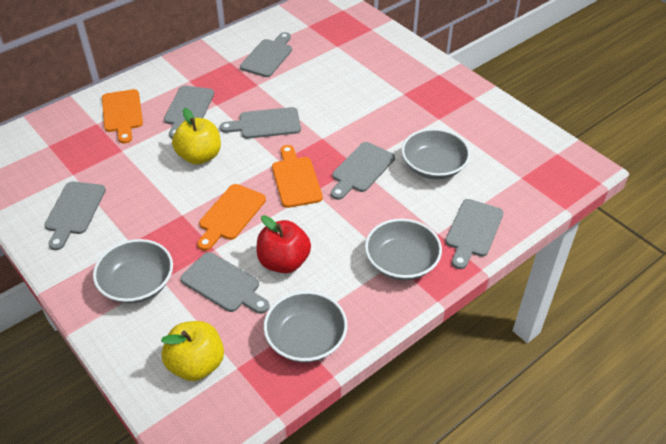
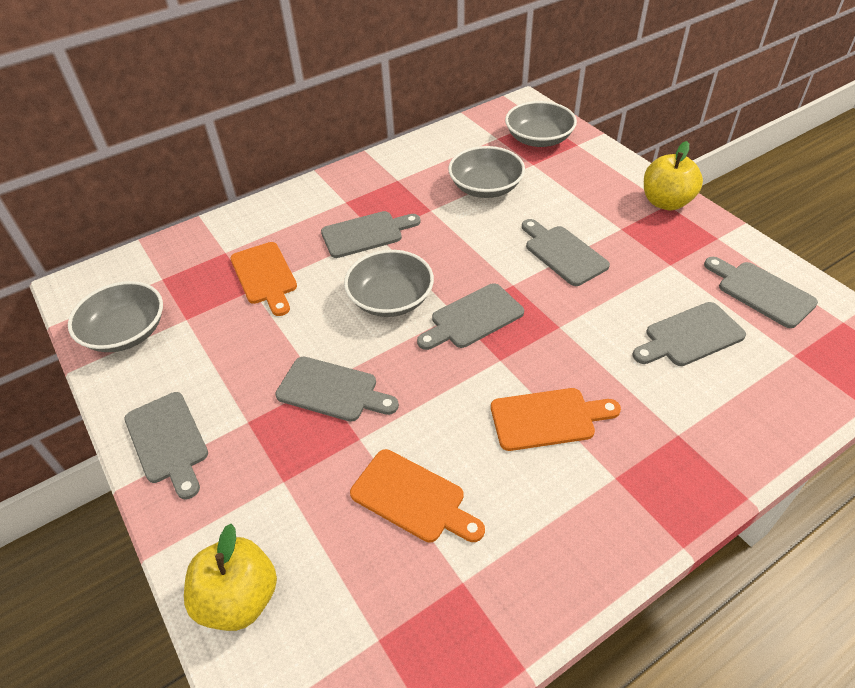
red apple: [257,215,311,273] = 1 -> none = 0

